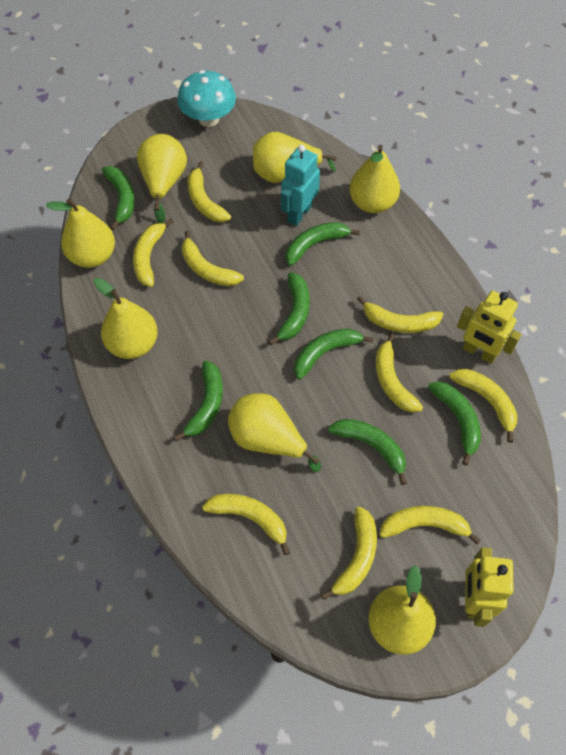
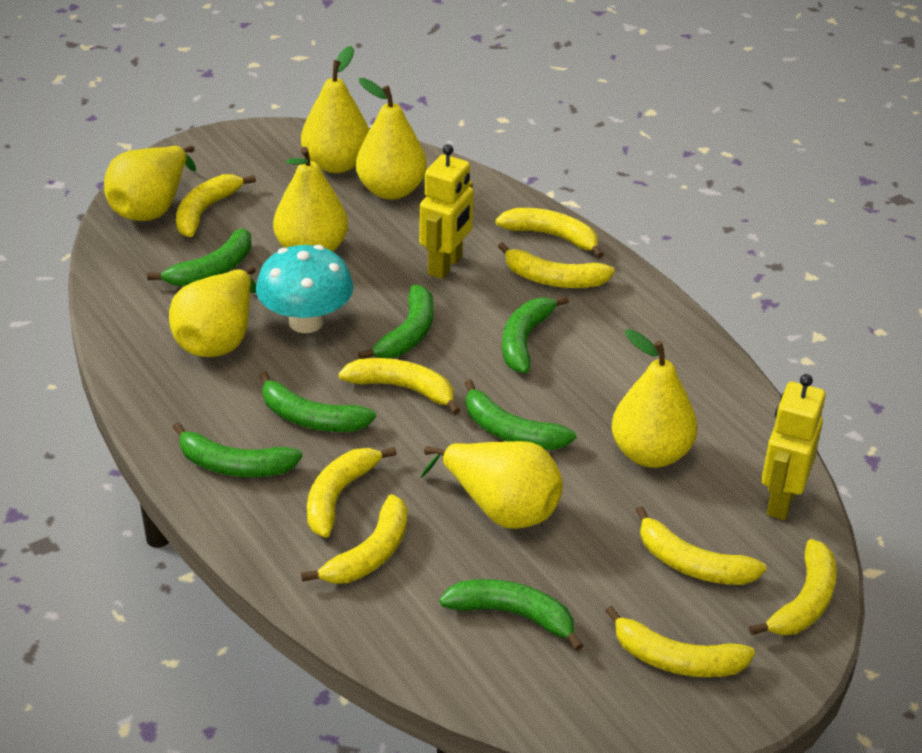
turquoise robot: [281,145,320,226] = 1 -> none = 0

